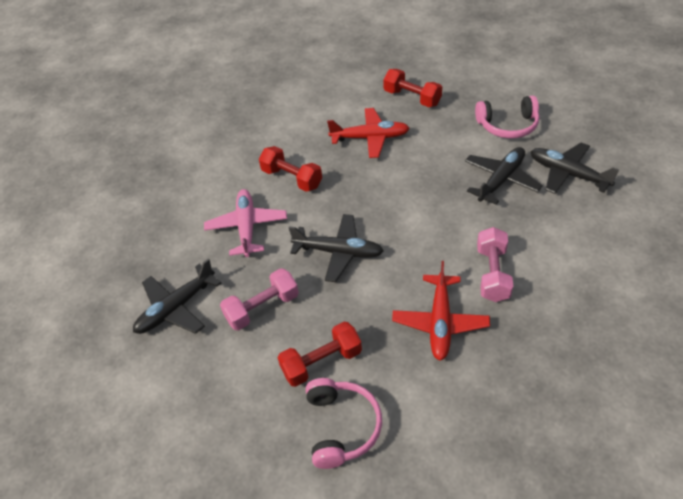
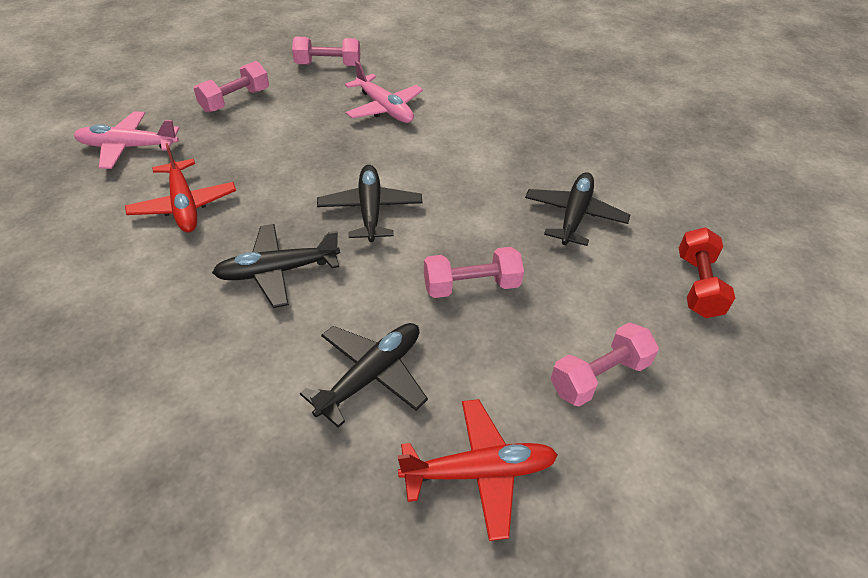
pink dumbbell: [220,268,299,331] [477,227,513,302] = 2 -> [194,61,269,113] [292,37,360,66] [424,247,524,298] [551,323,659,406] = 4
pink headphones: [306,378,382,469] [475,96,539,139] = 2 -> none = 0
pink plane: [204,189,287,257] = 1 -> [74,111,180,169] [345,61,423,123] = 2
red dumbbell: [259,146,322,192] [278,322,362,387] [383,69,442,107] = 3 -> [679,227,735,318] = 1

